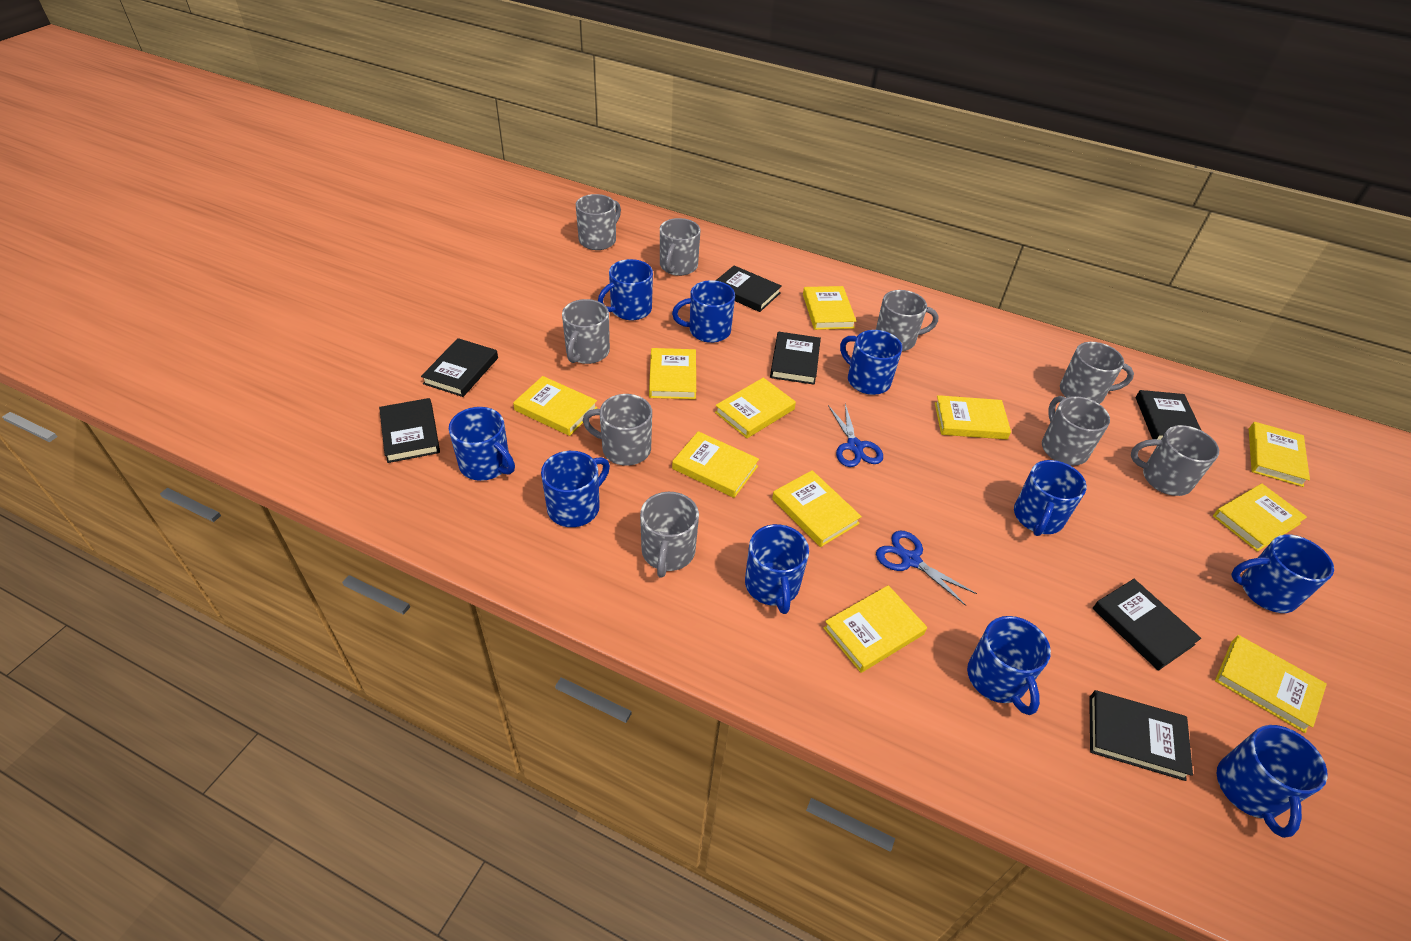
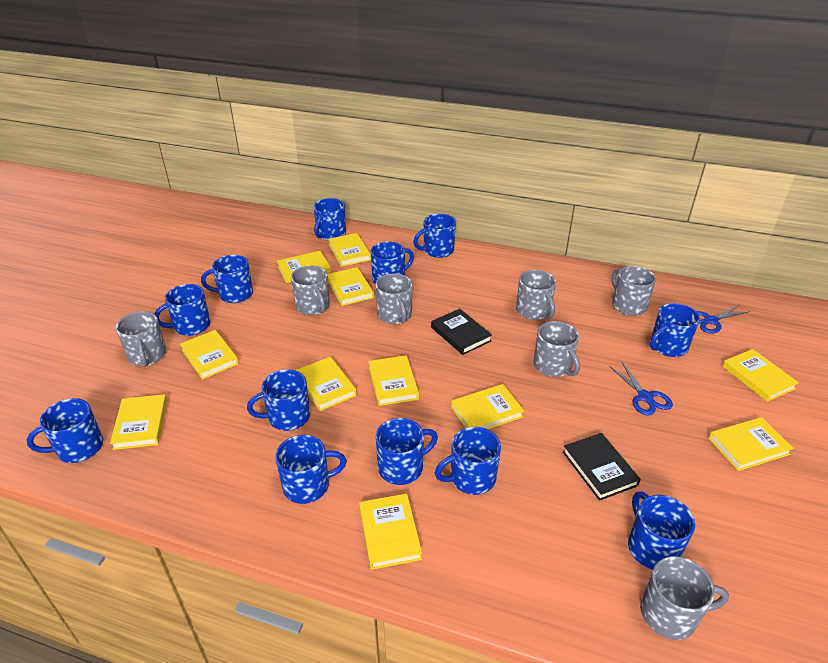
black book: [379,398,440,463] [421,338,498,397] [715,266,782,312] [770,332,821,385] [1089,690,1193,781] [1093,579,1201,671] [1136,390,1202,440] = 7 -> [431,309,492,355] [563,433,641,501] = 2
blue mug: [449,407,515,481] [541,451,610,527] [598,259,653,320] [672,280,735,343] [745,524,809,614] [840,330,902,395] [967,616,1051,715] [1014,460,1087,536] [1217,725,1327,838] [1231,535,1334,613] = 10 -> [27,398,103,463] [154,284,211,336] [201,255,253,303] [247,369,310,431] [275,435,347,504] [314,198,346,241] [371,242,414,285] [376,418,438,485] [413,214,456,258] [435,427,501,495] [628,491,695,570] [650,303,700,357] = 12
grey mug: [562,299,610,364] [576,194,621,250] [583,394,652,466] [640,492,699,578] [660,218,700,276] [876,290,938,351] [1042,396,1110,465] [1060,342,1134,404] [1131,425,1219,496] = 9 -> [116,311,166,367] [291,266,330,315] [375,274,412,324] [516,270,556,320] [534,321,580,377] [612,266,656,316] [640,556,729,640] = 7

